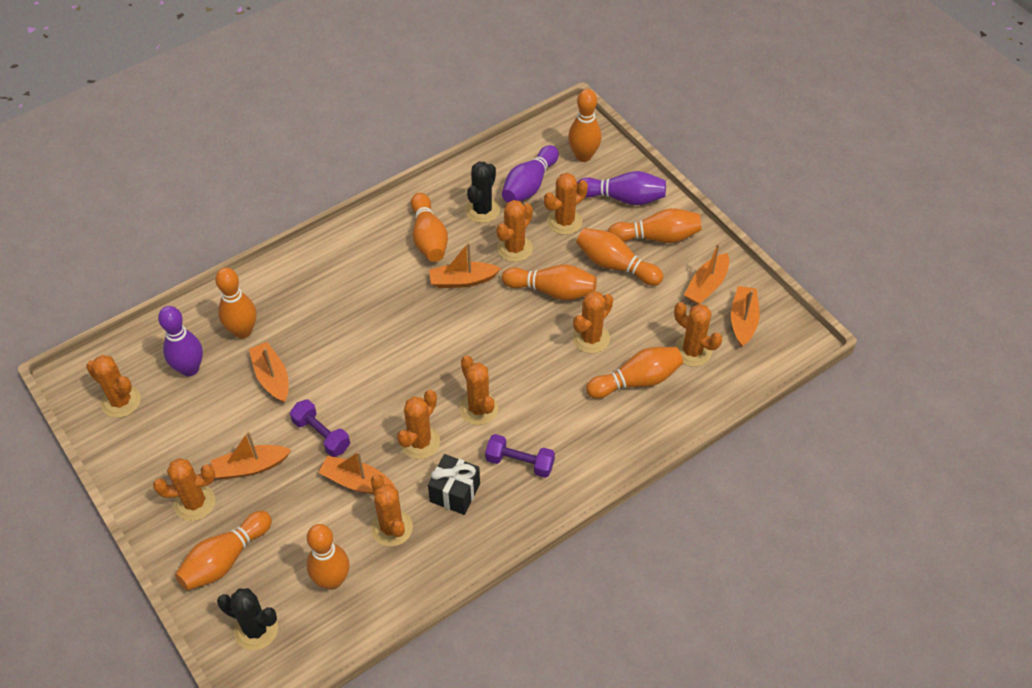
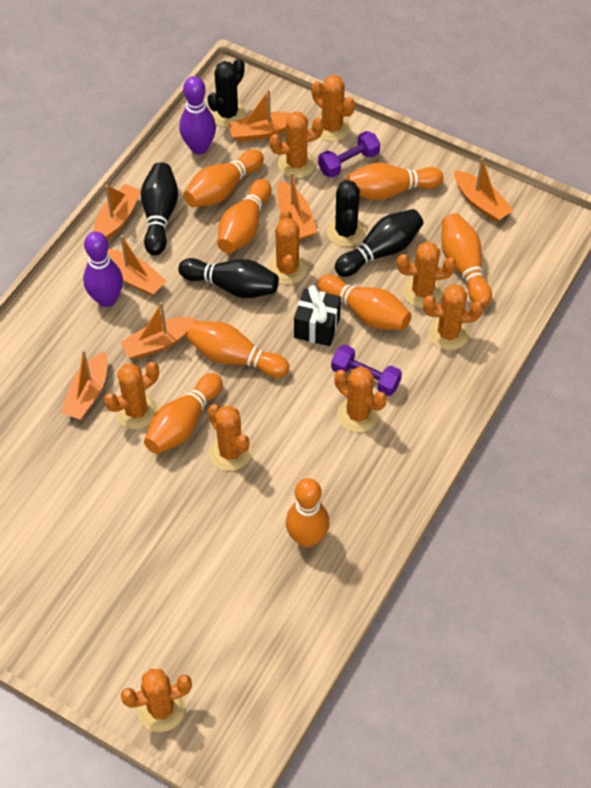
black bowling pin: none = 0 -> [141,162,178,255] [178,258,279,298] [335,209,423,277] = 3
orange boat: [211,431,291,479] [249,342,289,403] [318,451,395,494] [429,242,501,288] [684,244,729,304] [731,286,760,347] = 6 -> [61,350,108,419] [93,184,141,240] [107,235,166,296] [120,302,197,359] [228,89,291,142] [277,172,317,240] [454,158,513,222] = 7
orange bowling pin: [175,511,272,590] [215,267,256,339] [307,524,349,590] [411,193,448,262] [502,265,597,300] [568,89,602,162] [576,228,663,286] [586,347,683,399] [608,208,701,243] = 9 -> [144,373,223,454] [183,149,264,207] [187,321,289,378] [217,179,272,253] [286,478,329,547] [318,275,412,330] [346,163,443,200] [441,213,492,307] = 8
purple bowling pin: [158,306,203,377] [502,145,559,203] [577,171,666,205] = 3 -> [83,231,123,307] [179,76,216,154] = 2

